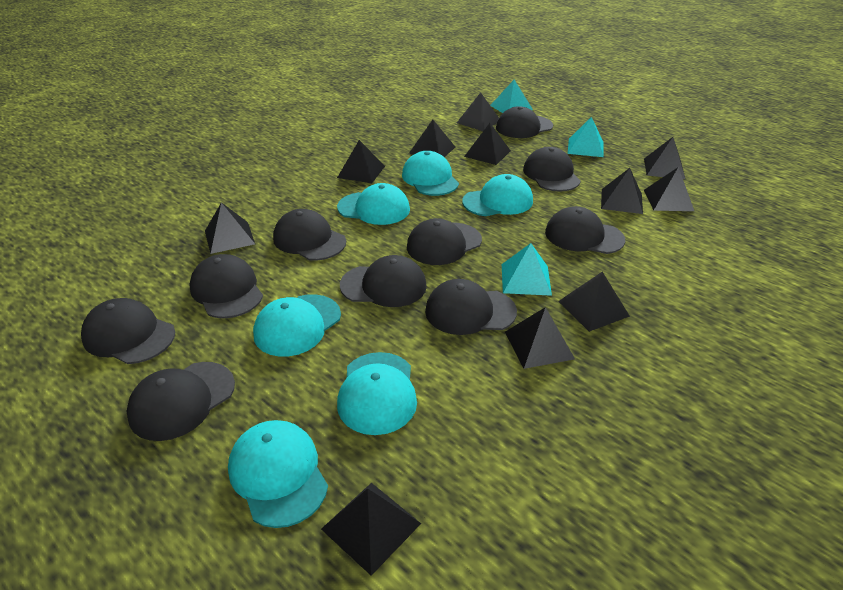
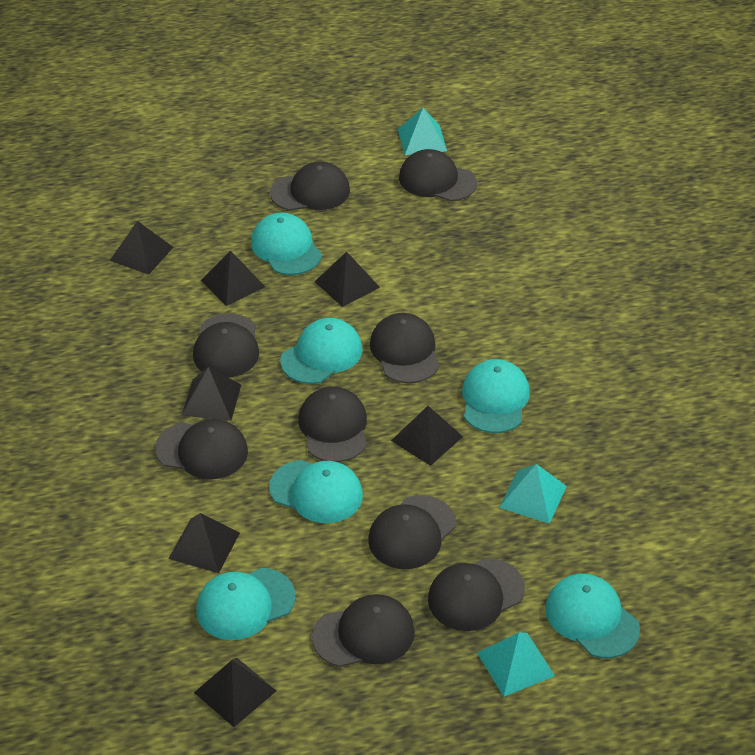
black cap: [81,298,175,364] [127,362,235,441] [189,254,263,318] [273,209,346,261] [340,255,427,307] [407,218,482,265] [425,279,517,335] [496,106,553,138] [523,147,581,192] [545,206,625,254] = 10 -> [155,419,248,479] [193,313,259,378] [270,162,350,211] [298,386,367,462] [312,594,415,667] [368,495,456,569] [370,313,440,383] [399,149,477,201] [428,558,525,631] = 9
black pyramid: [205,202,255,254] [321,483,421,576] [337,140,385,183] [409,120,455,157] [457,92,499,131] [464,123,511,165] [505,307,575,369] [558,272,630,332] [601,168,643,214] [644,137,685,179] [644,167,694,211] = 11 -> [110,221,173,275] [168,513,240,573] [182,367,241,421] [194,657,276,727] [201,250,265,306] [314,252,380,307] [391,406,463,466] = 7

